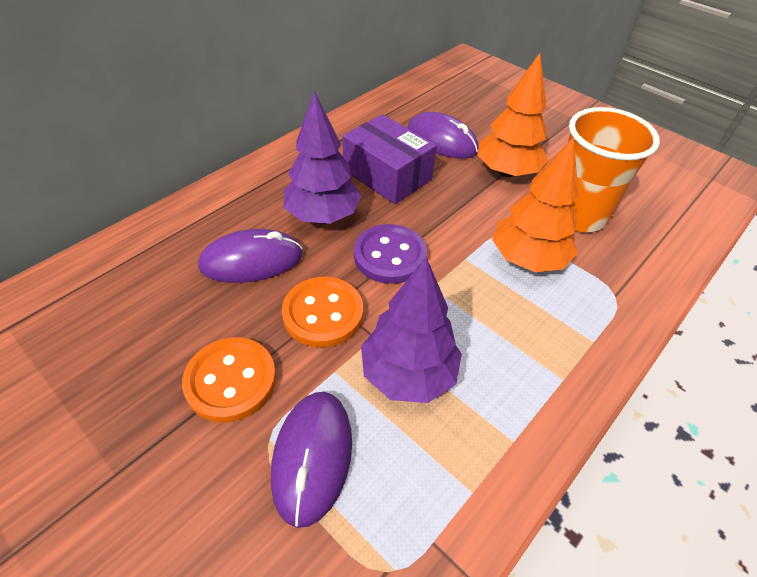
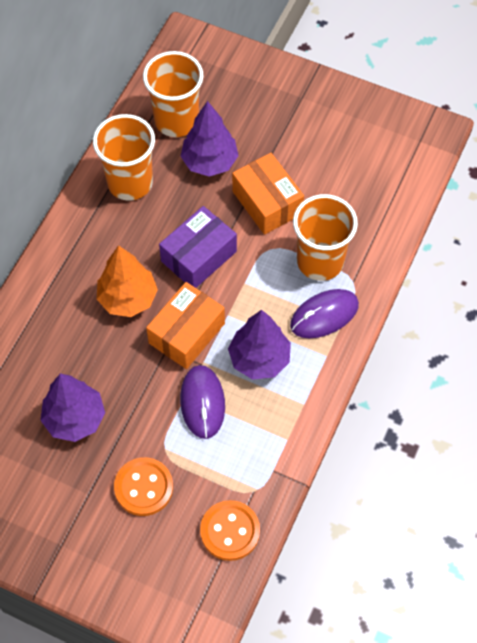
orange box: none = 0 -> [146,282,225,369] [232,153,304,235] = 2
orange cup: [568,107,660,232] = 1 -> [93,114,155,201] [143,51,204,137] [293,194,358,281] = 3
orange tree: [477,53,548,177] [492,137,579,272] = 2 -> [97,245,158,317] = 1
purple button: [354,224,427,284] = 1 -> none = 0
purple mouse: [198,229,303,283] [271,392,352,528] [407,112,479,159] = 3 -> [180,365,225,439] [290,289,359,338] = 2
purple tree: [284,91,362,224] [361,257,462,403] = 2 -> [40,373,105,442] [180,101,239,177] [228,310,291,380] = 3

